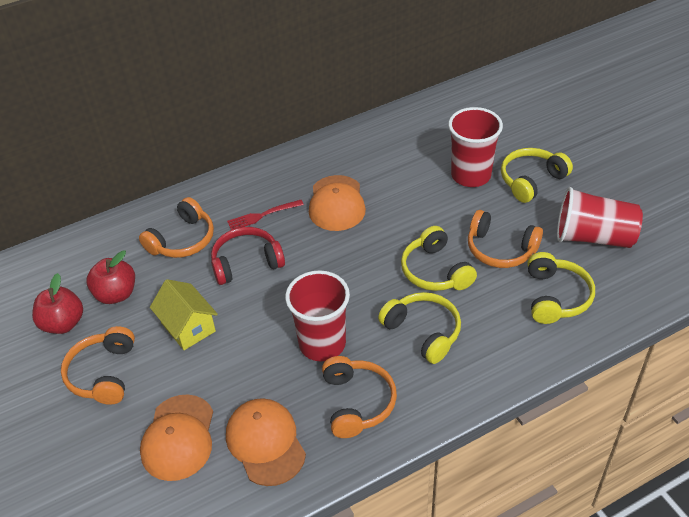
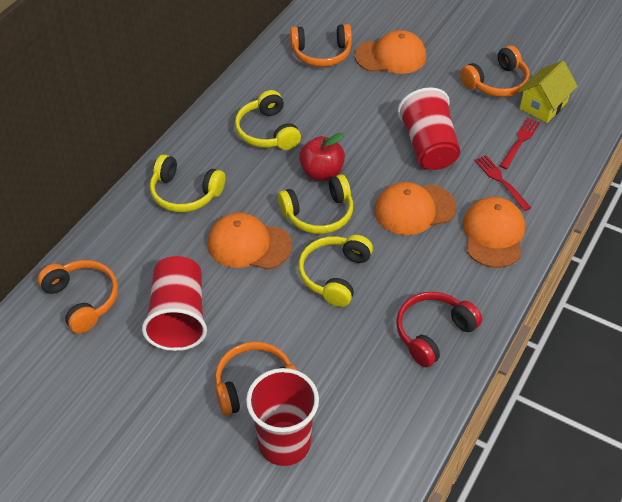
orange cap: [140,394,213,481] [226,398,306,486] [309,175,366,231] = 3 -> [207,213,292,270] [355,30,426,74] [375,182,456,235] [463,197,525,268] = 4
red apple: [32,273,83,334] [86,250,135,304] = 2 -> [299,133,345,181] = 1
red fork: [227,200,304,230] = 1 -> [474,155,531,211] [500,118,540,169] = 2

